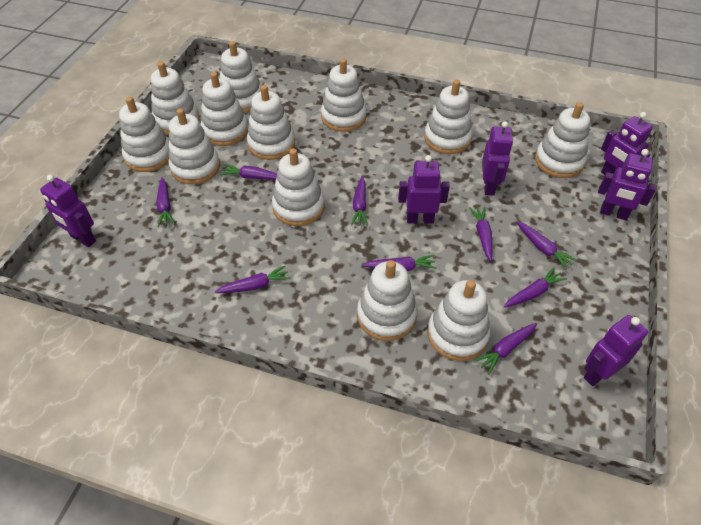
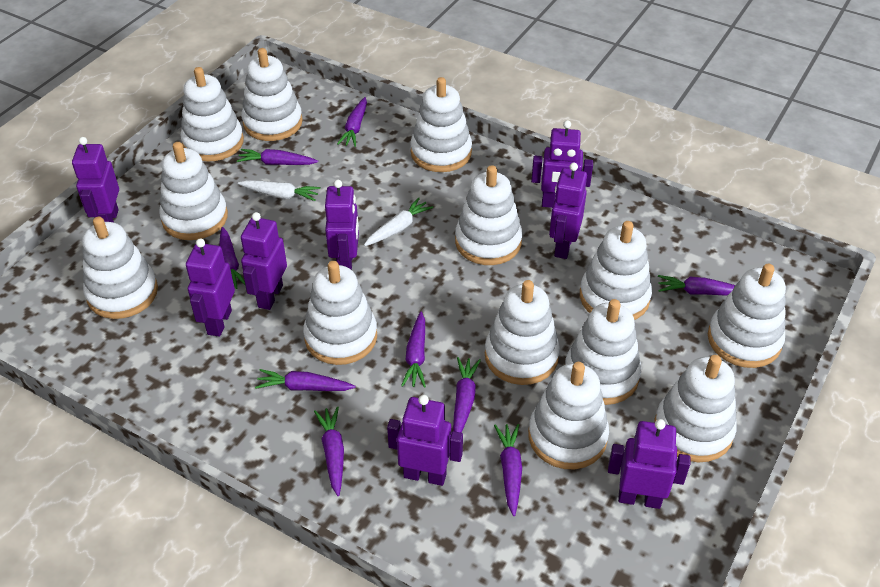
purple robot: [40,175,96,247] [398,155,450,223] [482,121,513,196] [584,315,648,386] [598,149,657,220] [601,112,653,175] = 6 -> [72,137,119,222] [186,238,235,337] [241,212,287,310] [325,180,359,270] [387,395,463,486] [531,120,593,208] [549,163,587,259] [608,419,691,509] = 8
white carrot: none = 0 -> [238,180,320,201] [364,198,433,246] = 2
white stacking toy: [119,97,169,172] [151,62,200,135] [169,108,220,185] [201,72,248,146] [220,41,261,113] [247,85,295,160] [272,148,324,226] [321,58,367,132] [357,260,417,341] [424,80,472,154] [427,280,490,361] [535,102,590,178] = 12 -> [82,217,158,319] [159,142,228,240] [181,67,244,161] [241,48,303,141] [303,261,377,365] [410,77,472,172] [455,165,522,265] [485,280,560,385] [528,362,609,469] [565,299,641,405] [580,221,652,320] [654,355,737,462] [708,264,786,368] = 13

